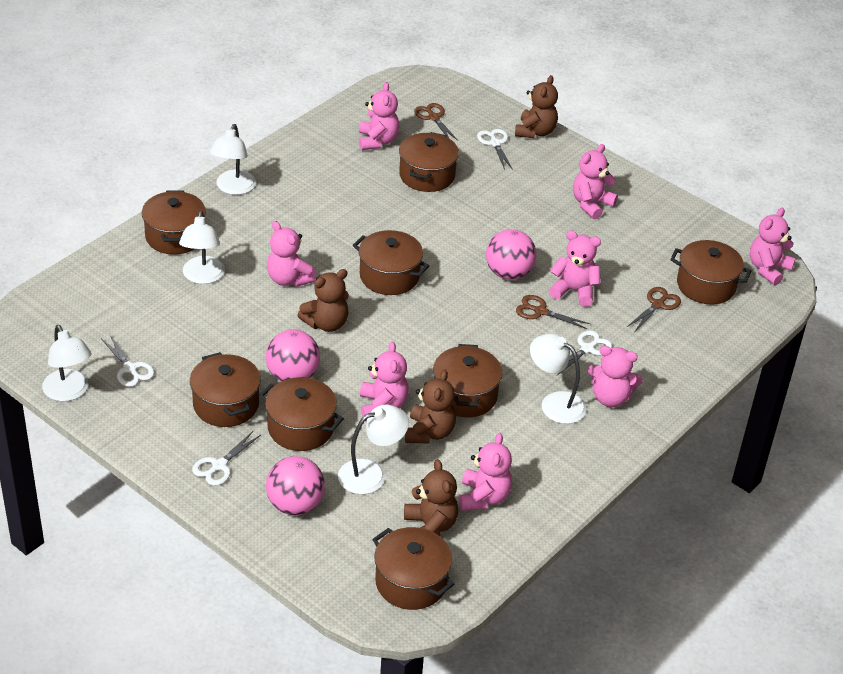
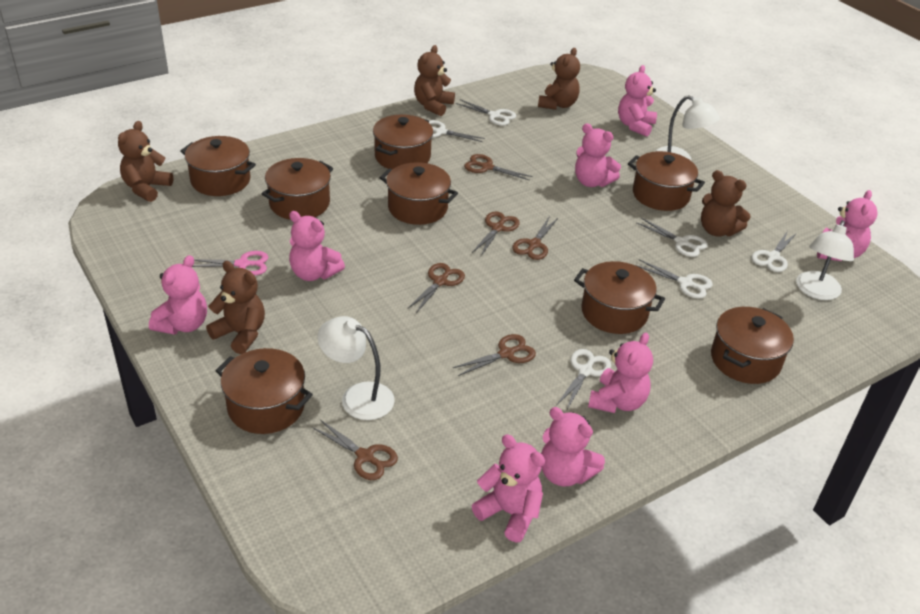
brown scissors: [414,103,458,141] [516,295,590,329] [627,287,681,331] = 3 -> [312,420,398,480] [407,263,465,313] [453,334,536,376] [464,154,533,181] [472,211,520,256] [512,216,558,260] = 6
brown teddy bear: [297,269,349,332] [404,459,458,536] [405,370,456,443] [515,75,558,138] = 4 -> [118,121,173,202] [206,261,265,354] [414,45,455,116] [538,48,580,110] [701,170,751,237] = 5
pink ball: [266,330,320,381] [266,456,325,515] [486,229,536,280] = 3 -> none = 0
pink scissors: none = 0 -> [192,251,268,275] = 1
white lamp: [42,325,92,402] [179,211,225,284] [210,124,256,195] [338,405,409,494] [530,334,586,424] = 5 -> [317,316,395,420] [654,95,720,160] [796,220,854,300] = 3
white scissors: [101,335,154,387] [192,431,261,486] [477,129,513,170] [557,330,612,375] = 4 -> [429,120,485,142] [456,99,516,126] [556,349,611,409] [635,259,713,299] [636,218,708,257] [751,231,797,272] = 6

